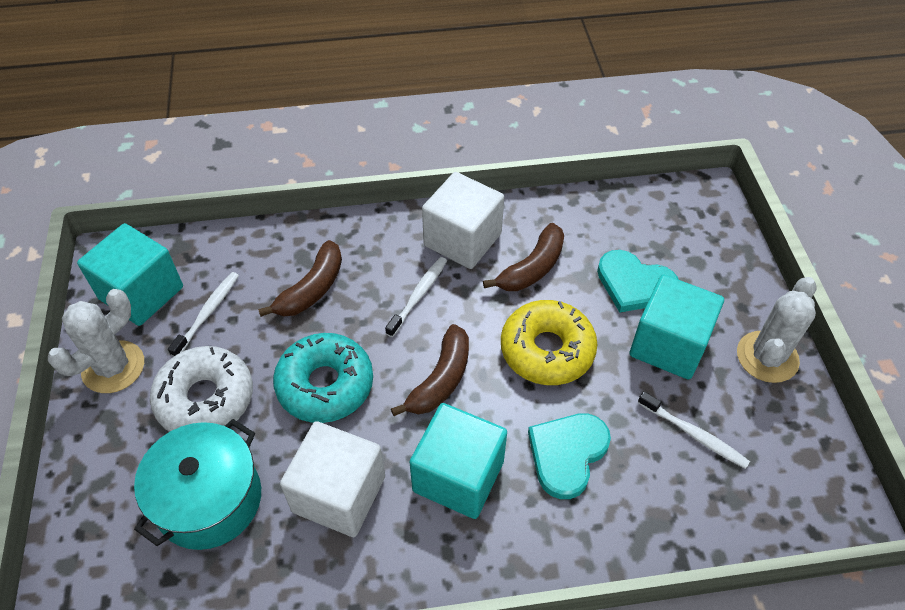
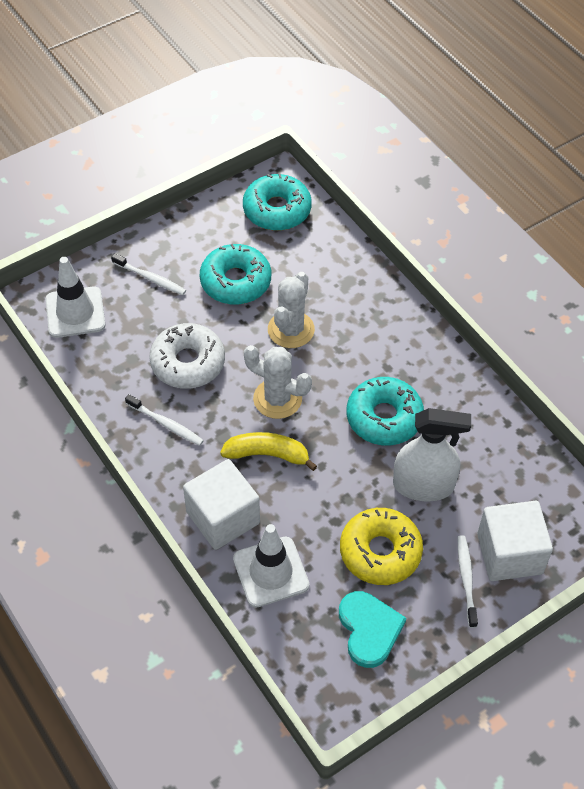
brown banana: [258,240,342,317] [391,324,469,416] [483,223,564,291] = 3 -> none = 0
turquoise cube: [77,223,183,326] [410,403,507,519] [630,274,724,379] = 3 -> none = 0
turquoise donut: [273,333,373,423] = 1 -> [200,244,271,305] [243,173,312,231] [347,377,424,446] = 3
turquoise heart: [528,413,611,499] [597,250,679,312] = 2 -> [339,591,407,668] = 1
turquoise pot: [134,419,261,550] = 1 -> none = 0
white spray bottle: none = 0 -> [393,408,471,501] = 1
white traffic cone: none = 0 -> [45,257,105,338] [233,524,309,608] = 2
yellow banana: none = 0 -> [220,432,317,471] = 1

